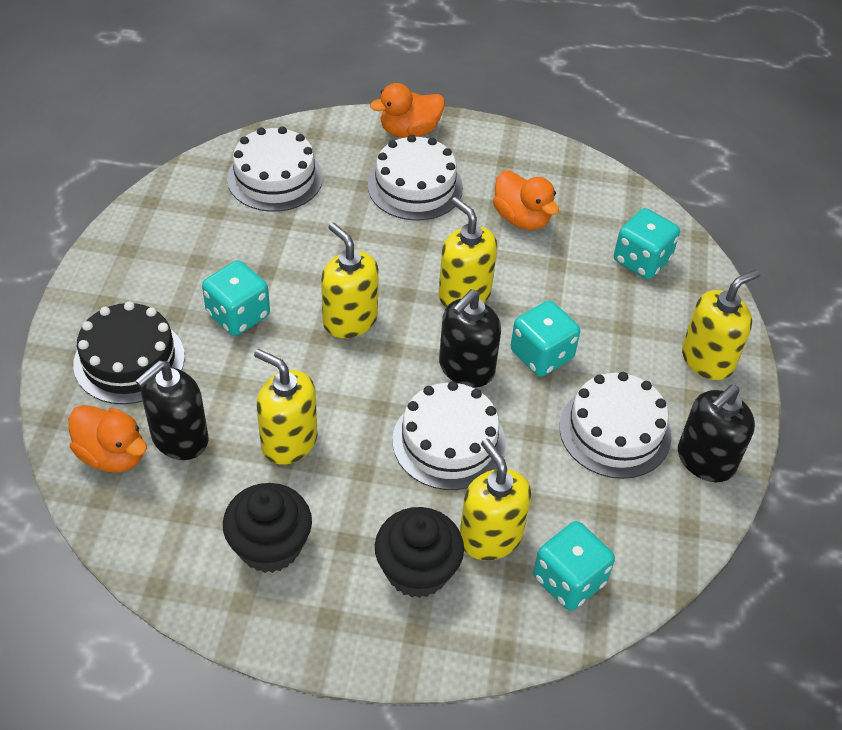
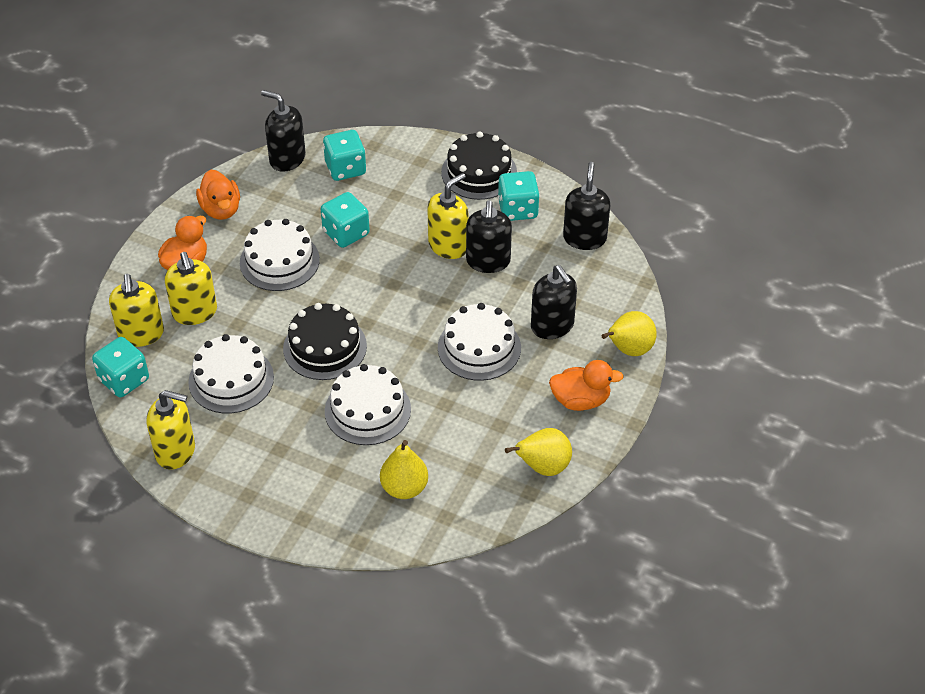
black cake: [73,301,185,404] = 1 -> [283,303,367,380] [441,132,517,200] = 2
black cupcake: [223,483,312,573] [375,507,464,598] = 2 -> none = 0
black soap dispenser: [135,361,209,460] [439,289,501,387] [678,385,755,482] = 3 -> [261,90,306,172] [466,200,512,273] [531,265,577,339] [563,162,610,250] = 4
yellow pear: none = 0 -> [380,440,428,499] [505,428,572,476] [602,311,657,356] = 3
yellow soap dispenser: [254,349,318,465] [321,222,379,338] [438,197,497,307] [460,438,531,560] [682,269,760,380] = 5 -> [109,274,164,347] [147,390,195,470] [165,252,217,325] [427,173,469,259] = 4

